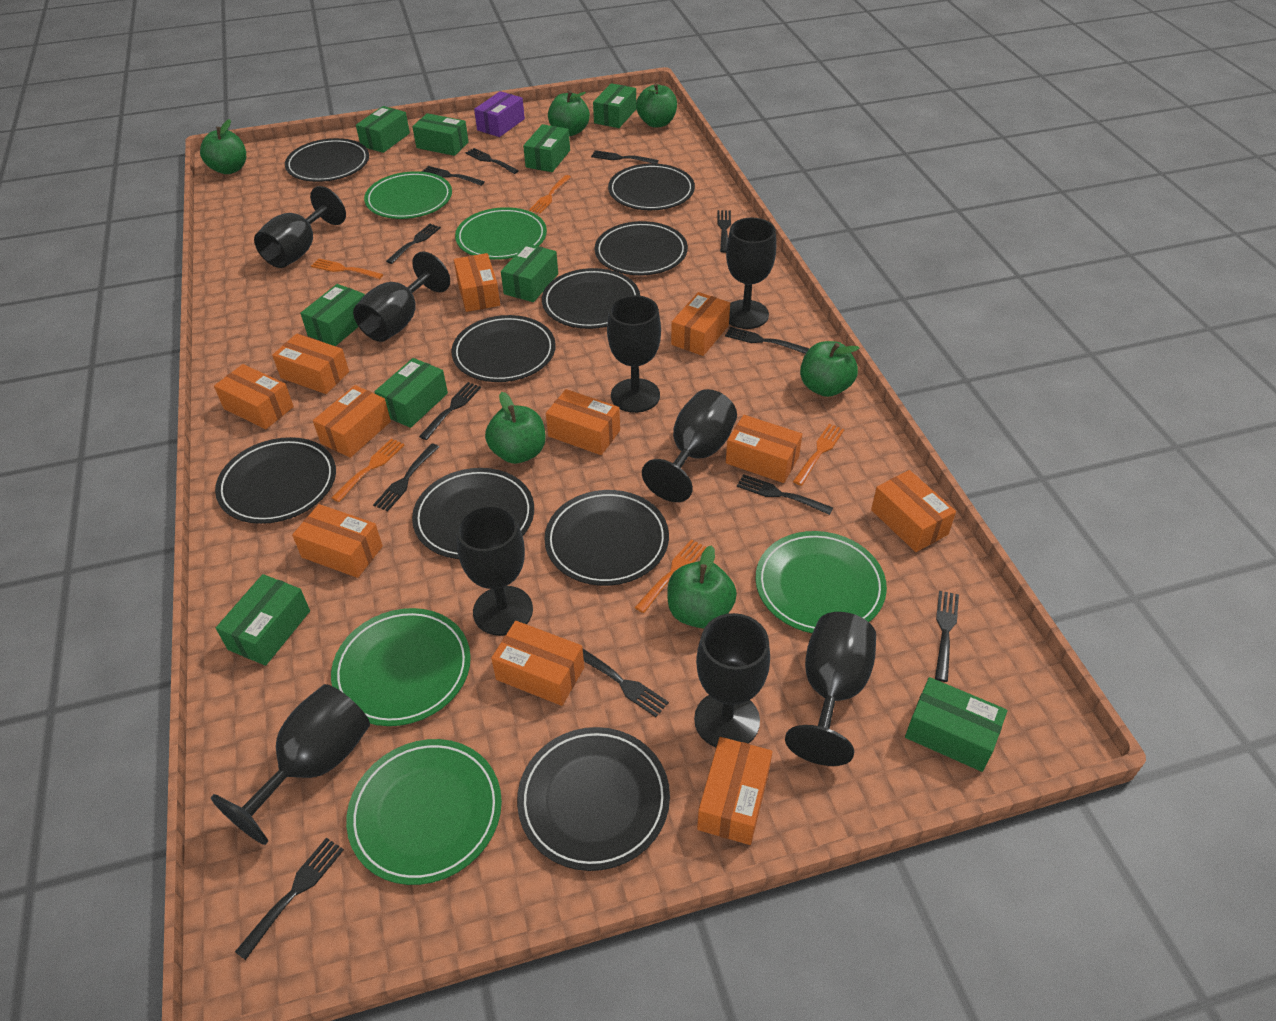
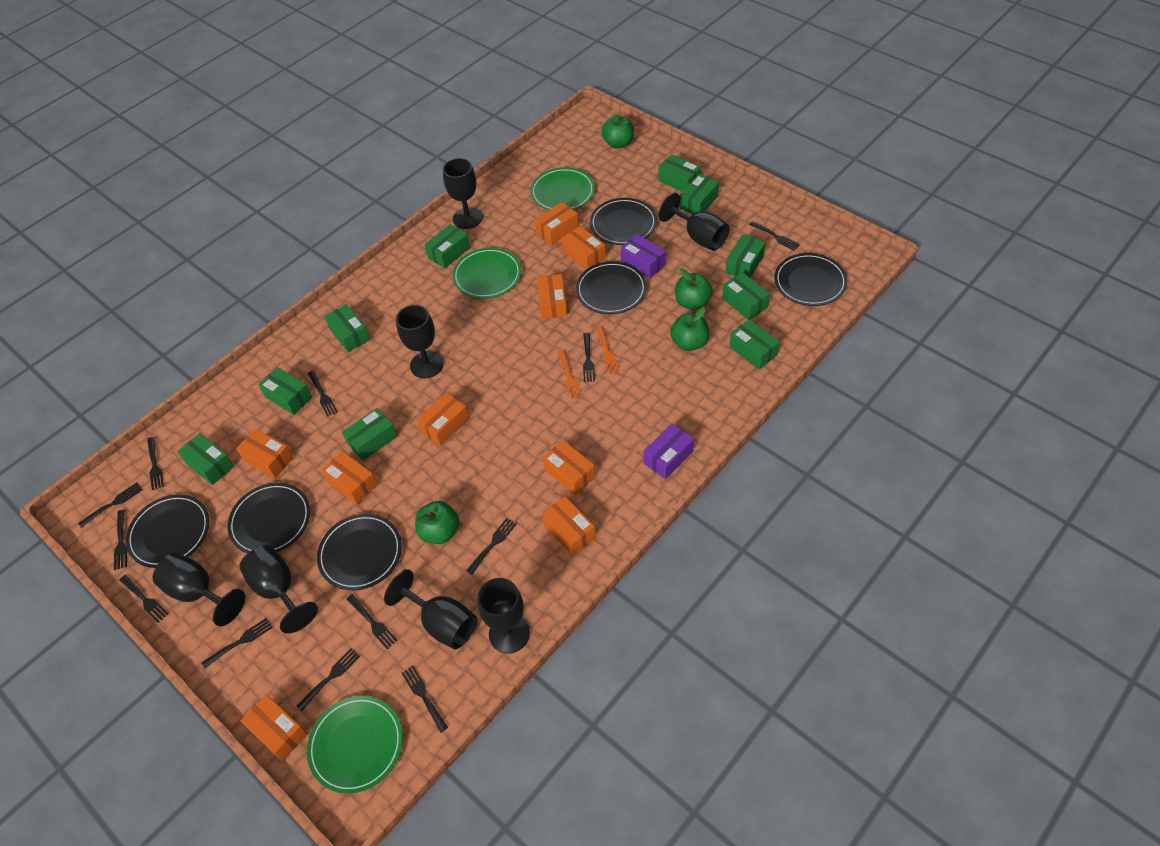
black goblet: [211,684,370,845] [254,186,346,268] [353,251,450,342] [456,505,533,636] [607,295,661,413] [642,389,737,502] [694,613,770,747] [726,218,776,329] [785,612,876,766] = 9 -> [153,553,245,626] [240,546,318,634] [384,569,477,649] [396,305,444,378] [443,158,483,229] [478,578,530,653] [659,193,730,251] = 7
black plate: [215,437,336,524] [285,138,369,182] [412,468,534,559] [451,315,556,382] [517,727,670,871] [542,268,640,329] [544,490,669,586] [594,221,688,276] [608,164,695,210] = 9 -> [126,494,209,568] [228,483,310,553] [317,514,402,590] [576,261,647,314] [590,198,657,245] [774,253,848,306] = 6
green apple: [200,119,246,174] [485,392,545,464] [548,91,590,136] [636,83,677,128] [667,545,737,629] [800,341,859,397] = 6 -> [415,501,459,544] [602,115,634,148] [670,308,709,351] [675,268,713,310] = 4
green box: [216,574,310,666] [300,284,365,346] [356,106,410,153] [374,358,448,428] [412,113,469,156] [501,244,558,302] [523,124,570,172] [593,83,636,128] [905,677,1007,772] = 9 -> [177,433,234,485] [259,367,312,415] [324,304,370,352] [342,408,397,461] [424,224,470,269] [658,154,701,192] [679,174,719,214] [722,272,770,320] [725,234,766,278] [729,319,780,370] = 10
green plate: [331,608,471,726] [346,739,502,885] [364,171,452,219] [455,207,547,260] [755,531,887,633] = 5 -> [307,696,403,794] [452,248,522,299] [530,167,595,210] = 3
orange box: [214,364,294,429] [272,334,349,394] [292,504,383,578] [313,385,391,458] [454,253,500,312] [491,621,584,706] [546,389,620,455] [671,292,730,356] [697,737,772,845] [726,415,802,483] [871,470,956,552] = 11 -> [236,429,293,478] [241,695,308,761] [321,451,377,505] [417,393,469,446] [534,202,579,245] [537,274,567,319] [542,497,596,555] [543,440,595,495] [562,226,606,270] = 9
orange fork: [311,258,383,279] [332,438,404,502] [529,175,571,214] [635,539,706,613] [793,424,845,486] = 5 -> [558,350,582,399] [596,326,620,374] = 2
purple box: [474,91,525,137] = 1 -> [621,234,666,278] [643,423,694,479] = 2

